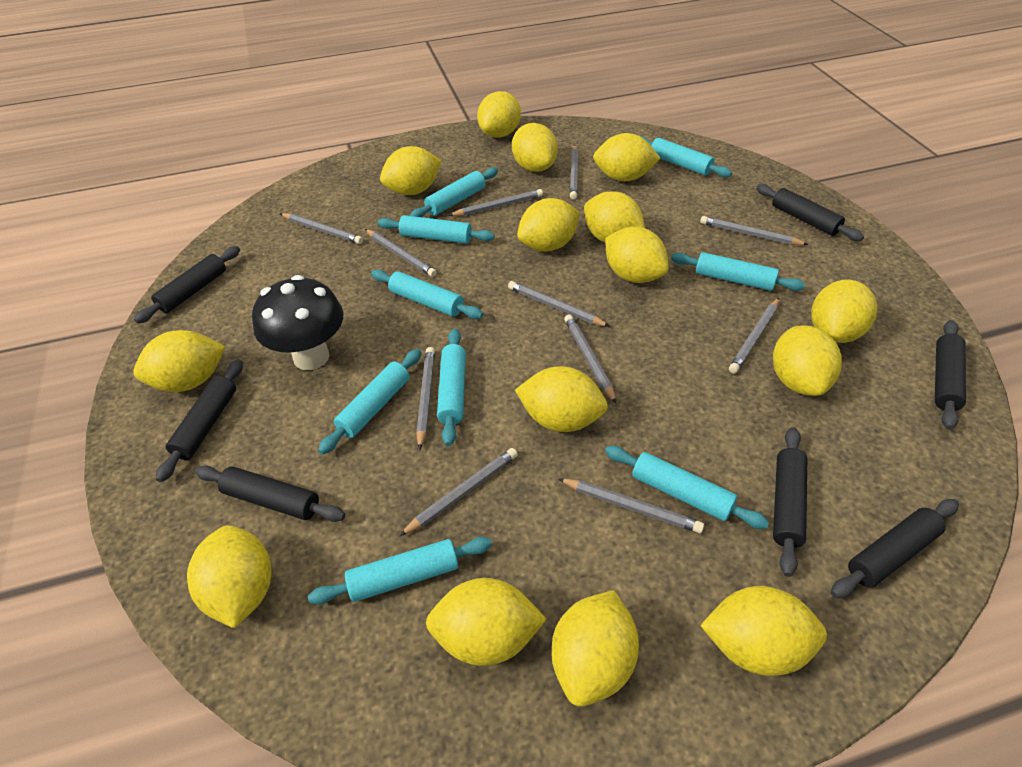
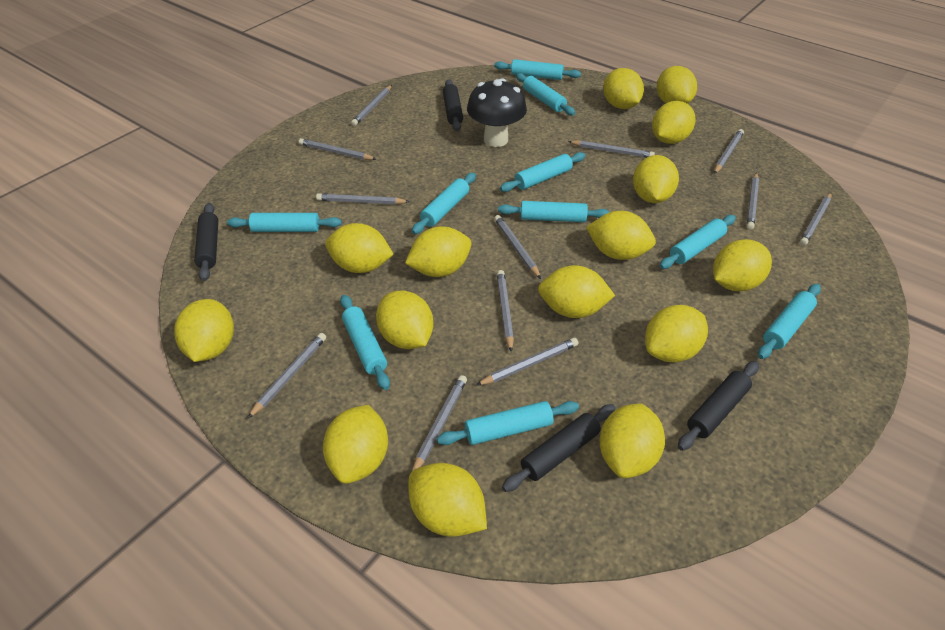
black rolling pin: [134,246,240,324] [156,359,243,482] [195,465,345,522] [756,184,864,241] [773,427,807,577] [831,499,959,598] [935,320,966,430] = 7 -> [194,203,218,281] [443,79,463,131] [502,404,616,492] [678,361,759,451] = 4
grey pencil: [280,213,363,244] [365,229,437,277] [400,448,518,536] [416,347,435,450] [448,189,543,216] [508,281,610,327] [558,478,704,533] [564,314,617,404] [570,145,578,200] [700,216,809,245] [729,298,779,373] = 11 -> [247,333,326,419] [299,138,376,160] [316,193,410,204] [351,85,392,126] [412,375,467,471] [476,338,578,386] [494,215,541,279] [497,270,514,352] [568,140,655,158] [714,129,744,174] [747,173,759,230] [800,193,832,246] = 12
turquoise rolling pin: [308,537,492,604] [318,349,421,455] [371,270,483,319] [377,215,495,244] [410,168,498,217] [437,329,466,446] [605,446,770,529] [640,136,732,177] [671,252,806,291] = 9 -> [227,213,342,232] [340,295,390,390] [412,173,476,234] [437,401,579,445] [494,59,581,80] [498,201,610,222] [500,152,586,192] [516,73,575,116] [660,215,736,269] [758,284,821,359] = 10

